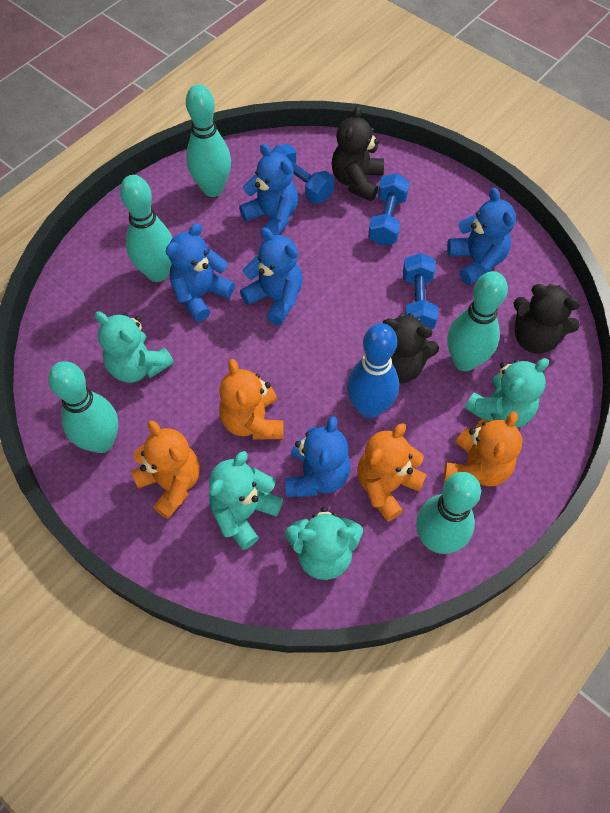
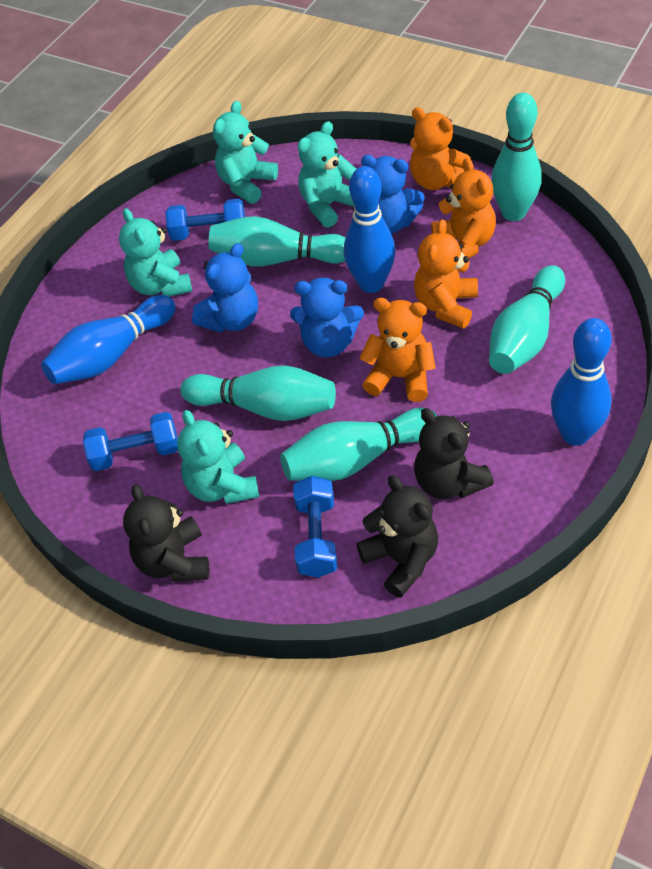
blue bowling pin: [347,323,399,419] = 1 -> [41,295,176,384] [344,166,395,293] [551,318,612,446] = 3
blue teddy bear: [166,223,235,322] [239,143,298,235] [240,228,303,325] [285,416,350,497] [447,188,516,285] = 5 -> [192,243,258,332] [290,278,364,357] [361,155,425,234] = 3

